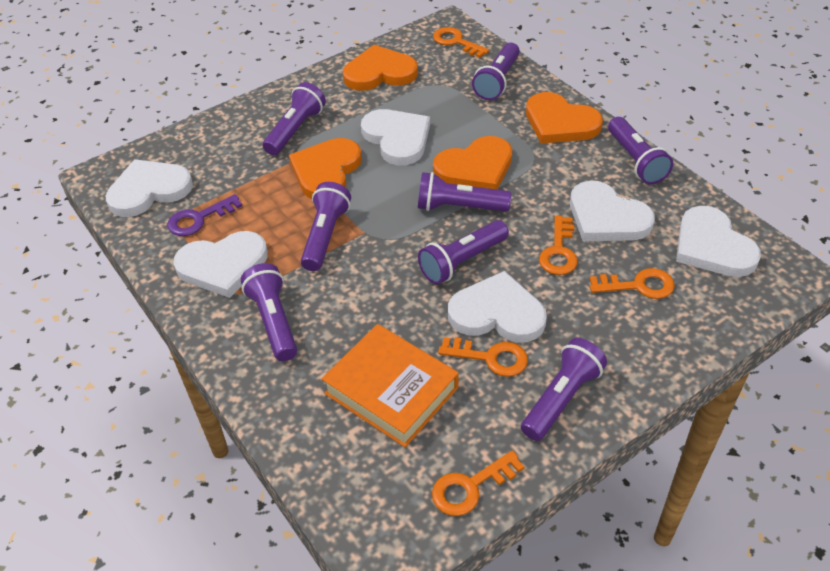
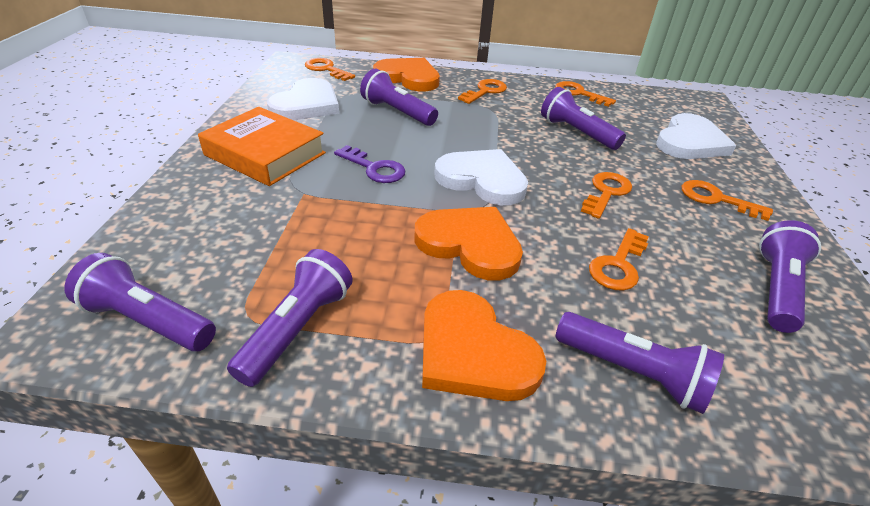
orange heart: [289,138,362,199] [343,45,418,91] [433,136,512,190] [526,92,603,144] = 4 -> [373,58,440,91] [414,207,523,280] [422,290,546,401] = 3
orange key: [432,450,524,516] [433,27,489,58] [438,337,528,377] [539,215,578,275] [590,268,675,299] = 5 -> [305,58,355,81] [458,79,507,104] [555,81,616,107] [581,172,632,219] [589,228,649,291] [682,180,773,221] = 6
purple flashlight: [241,263,297,361] [263,82,326,155] [301,182,351,271] [418,172,511,212] [418,220,509,284] [472,43,520,100] [521,338,607,441] [608,117,673,185] = 8 -> [64,253,216,352] [227,249,353,387] [360,69,438,126] [541,87,626,150] [556,312,724,414] [759,220,821,333] = 6
white heart: [105,159,193,217] [173,231,268,298] [361,109,430,165] [448,271,547,343] [570,181,655,241] [676,206,761,277] = 6 -> [267,78,339,120] [434,149,528,205] [656,113,736,159] = 3

